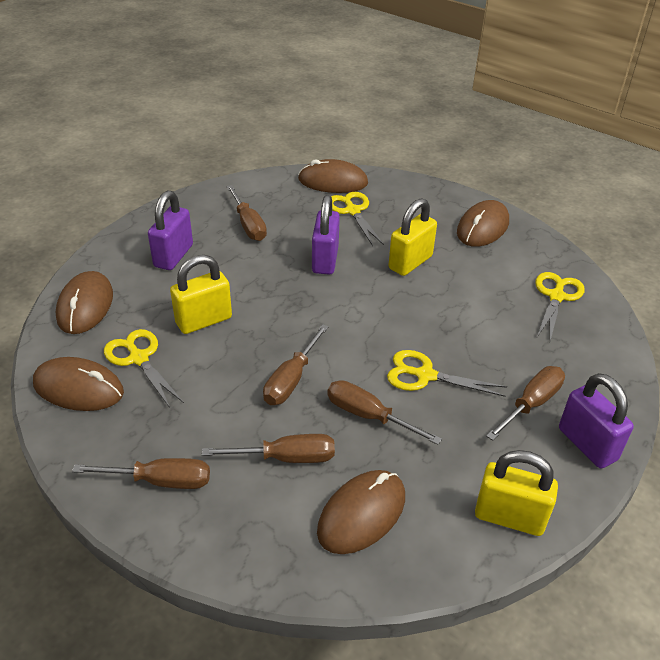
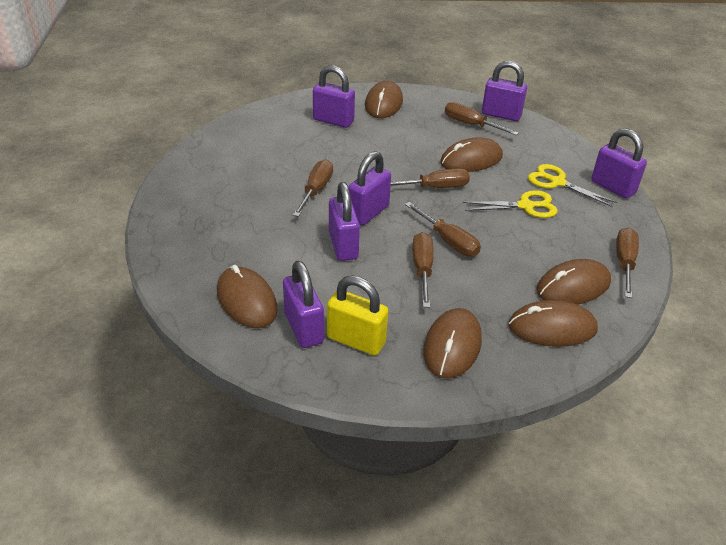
brown mouse: [33,357,124,411] [56,271,113,334] [298,159,368,193] [317,470,405,554] [457,200,509,247] = 5 -> [217,265,278,328] [365,81,403,118] [423,308,482,379] [440,137,503,172] [508,300,598,347] [537,259,611,305] = 6
purple padlock: [148,191,193,270] [312,195,340,275] [559,373,634,468] = 3 -> [283,260,324,348] [313,65,355,128] [329,182,360,261] [348,151,391,225] [482,61,527,121] [591,128,647,199] = 6
yellow padlock: [170,255,232,334] [388,198,437,276] [475,450,558,536] = 3 -> [327,276,388,356] = 1
yellow scissors: [104,329,184,408] [331,192,384,246] [387,350,507,397] [535,272,585,341] = 4 -> [463,190,558,218] [528,164,617,207] = 2

